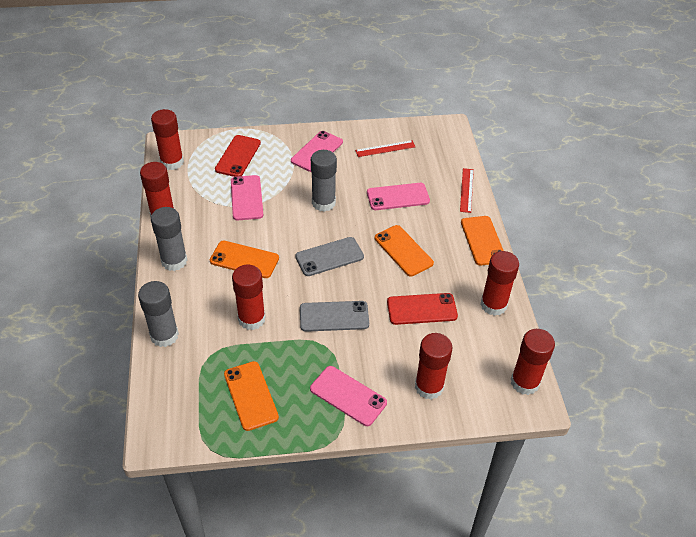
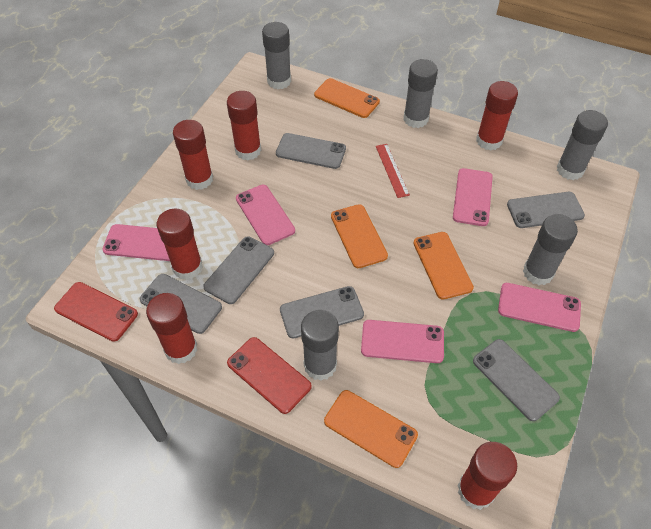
grey glue stick: [138,281,179,347] [151,207,187,271] [311,150,337,212] = 3 -> [262,22,291,89] [301,310,339,381] [404,59,438,128] [523,214,578,285] [557,110,608,180] = 5
grey phone: [295,237,364,276] [300,301,369,332] = 2 -> [140,274,222,334] [203,236,274,304] [276,133,346,169] [280,286,364,339] [473,339,560,421] [507,192,585,228] = 6
pink phone: [231,175,263,220] [291,131,343,172] [310,366,387,426] [367,183,430,210] = 4 -> [102,224,170,261] [236,185,295,245] [361,320,444,363] [453,168,493,226] [498,283,581,332] = 5
red ruler: [355,140,416,157] [460,168,474,213] = 2 -> [376,144,410,198] = 1

